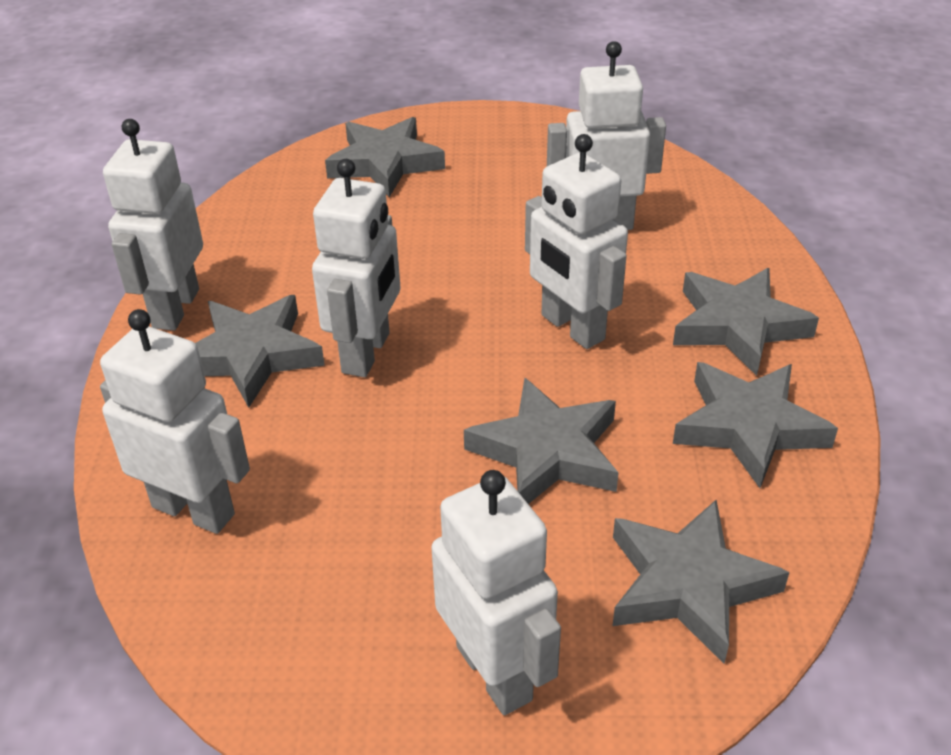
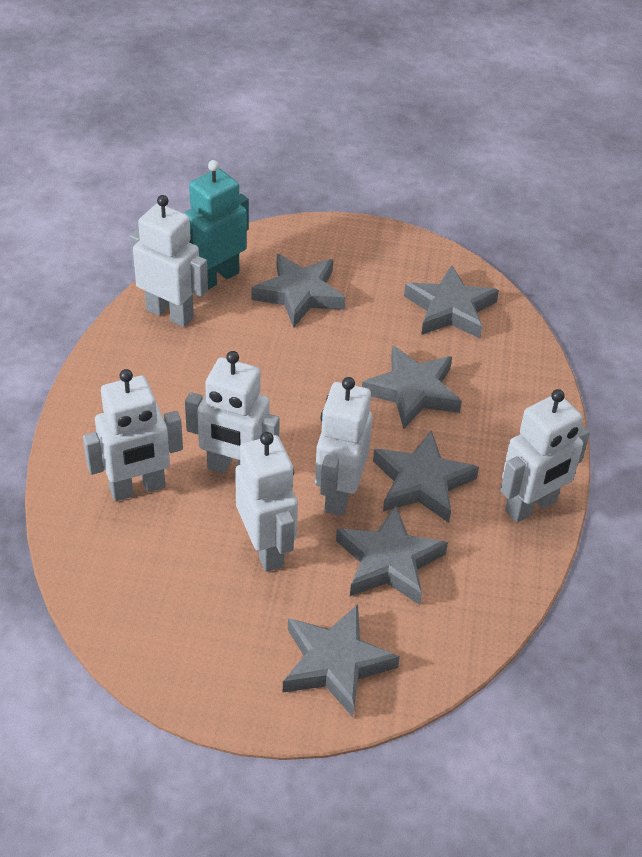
turquoise robot: none = 0 -> [184,160,249,290] = 1

